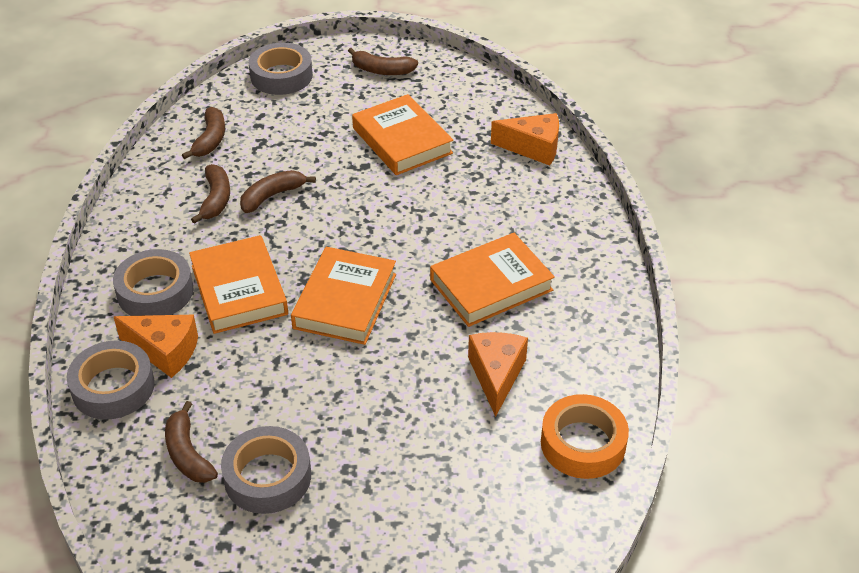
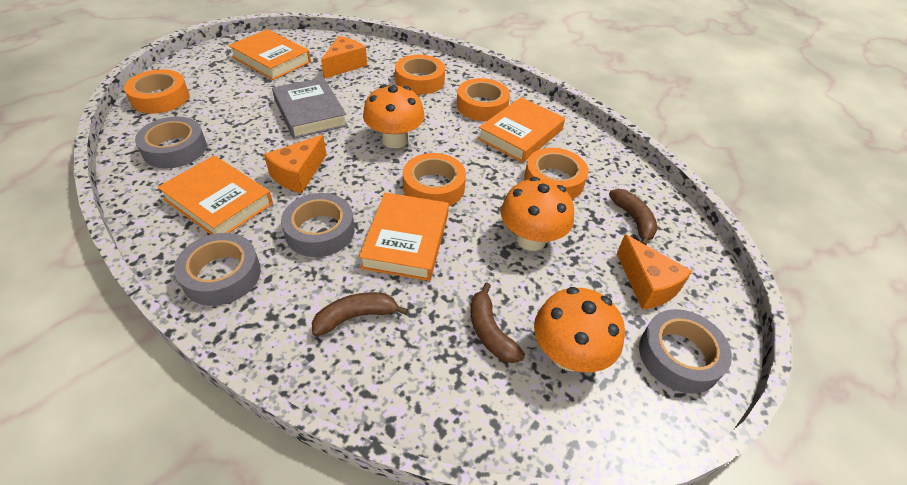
brown banana: [165,401,218,483] [182,107,225,159] [191,164,230,224] [240,170,316,213] [348,48,418,75] = 5 -> [312,292,408,336] [470,282,525,363] [609,189,658,246] = 3
grey book: none = 0 -> [272,77,348,139] = 1
orange mushroom: none = 0 -> [363,84,425,148] [501,177,574,251] [534,287,625,372] = 3
orange tape: [541,394,629,479] = 1 -> [124,69,189,114] [395,55,445,95] [403,153,466,206] [457,78,510,121] [524,148,589,199] = 5

